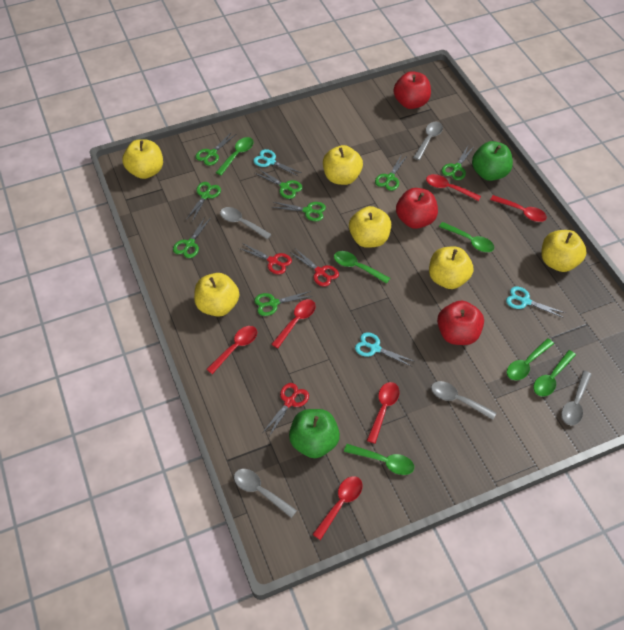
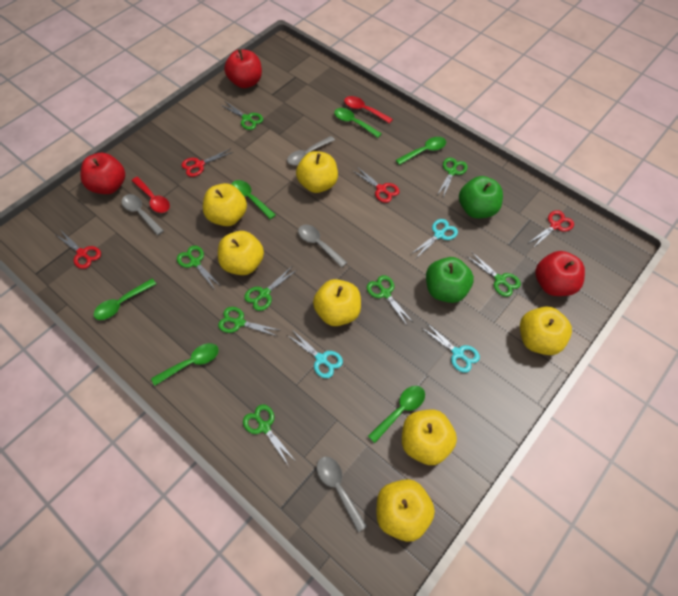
grey spoon: [220,207,272,239] [234,469,297,518] [413,122,443,160] [431,381,496,420] [561,371,592,425] = 5 -> [122,194,164,235] [287,136,335,165] [298,225,347,268] [317,457,367,532] = 4
red scissors: [239,243,292,274] [263,383,309,436] [291,250,339,287] = 3 -> [56,231,101,269] [181,148,233,177] [353,167,399,203] [529,210,574,248] = 4
red spoon: [206,326,257,374] [271,299,316,348] [312,476,362,540] [367,382,400,444] [426,174,481,201] [490,195,547,222] = 6 -> [132,177,170,213] [344,96,393,124] = 2
yellow apple: [122,139,163,179] [194,273,239,317] [323,145,363,185] [349,206,391,248] [429,246,473,289] [541,230,587,272] = 6 -> [203,183,247,226] [218,231,264,275] [296,151,338,193] [313,279,361,326] [377,479,435,542] [402,410,457,465] [520,306,572,355] = 7

